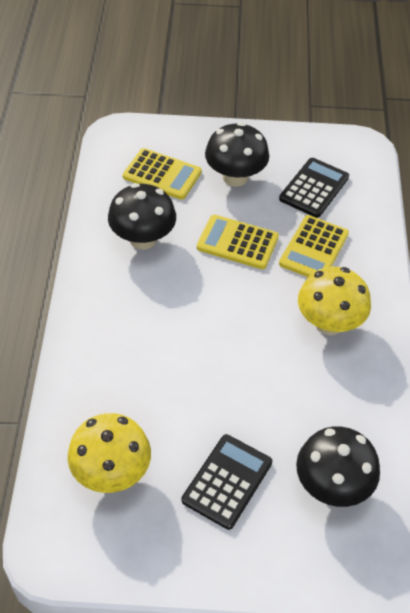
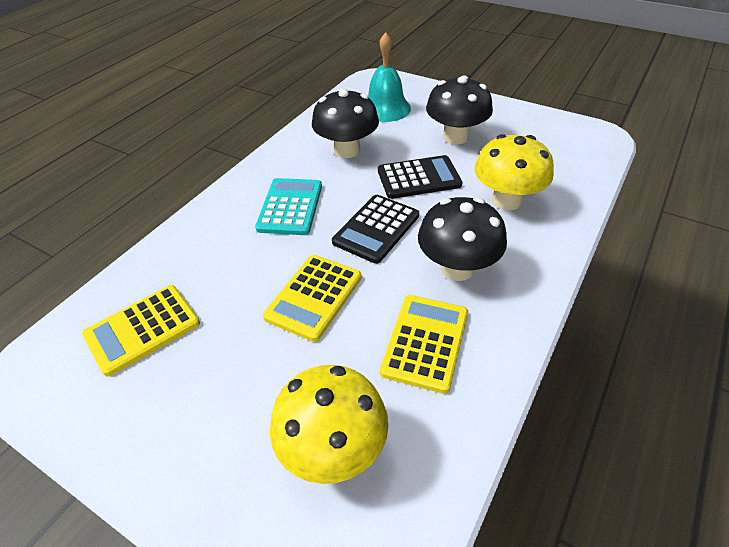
turquoise bell: none = 0 -> [368,33,411,122] = 1
turquoise calculator: none = 0 -> [255,178,322,235] = 1

